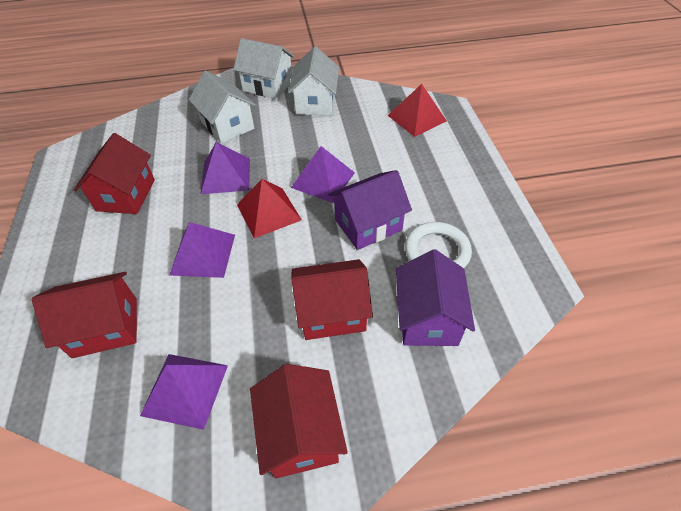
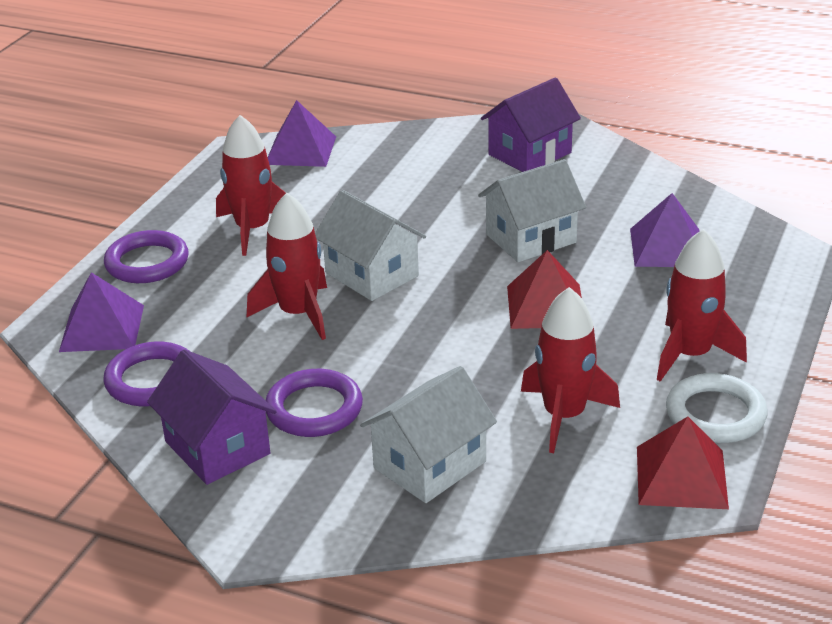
purple pyramid: [140,354,228,430] [169,222,235,278] [201,142,250,194] [291,146,355,203] = 4 -> [59,272,144,352] [268,100,336,167] [630,193,700,267] = 3
purple ring: none = 0 -> [103,342,191,406] [104,230,189,283] [266,369,363,437] = 3
red house: [32,272,137,358] [74,133,155,214] [250,364,348,479] [291,259,373,340] = 4 -> none = 0
red rocket: none = 0 -> [216,115,286,256] [247,193,327,340] [521,287,620,453] [657,229,747,382] = 4

